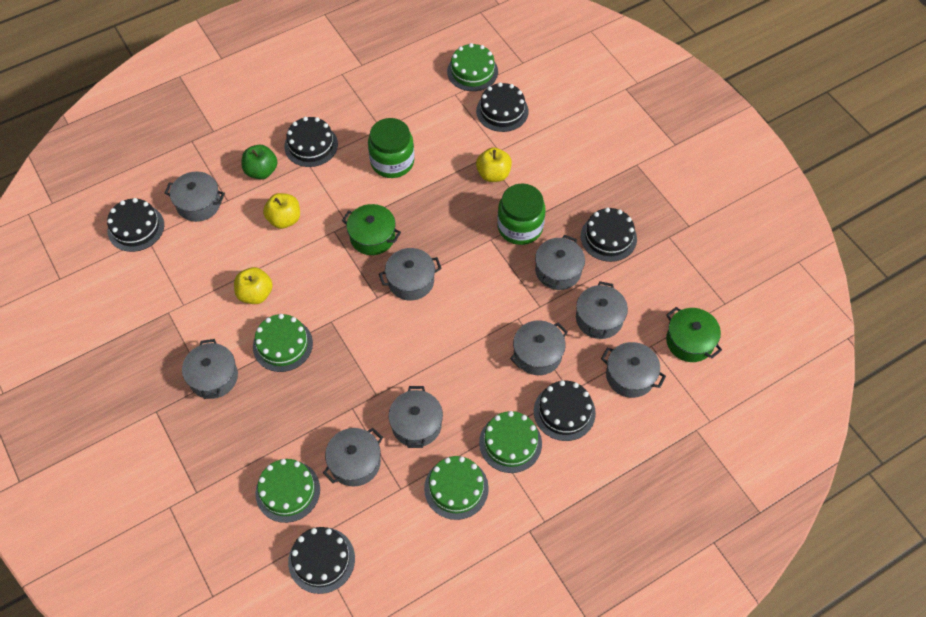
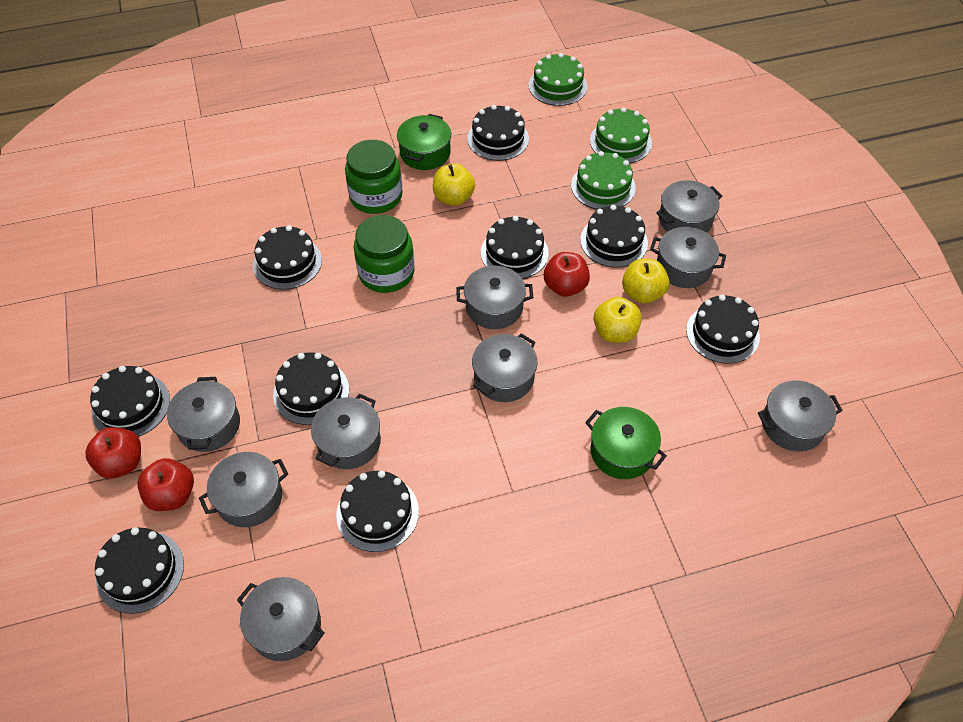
black cake: [107,198,164,252] [284,117,338,167] [288,527,355,594] [476,82,528,132] [534,380,596,441] [581,207,637,262] = 6 -> [90,366,170,437] [95,527,184,614] [253,225,322,290] [273,352,349,425] [336,470,419,552] [467,105,529,161] [481,216,549,279] [580,205,648,268] [686,295,760,364] = 9
green apple: [242,145,278,179] = 1 -> none = 0
green cake: [253,314,313,372] [255,459,320,523] [424,456,489,520] [447,43,498,91] [479,411,542,473] = 5 -> [529,53,587,106] [571,151,636,210] [590,107,652,163] = 3
red apple: none = 0 -> [85,427,141,479] [137,458,194,511] [544,252,590,297] = 3

